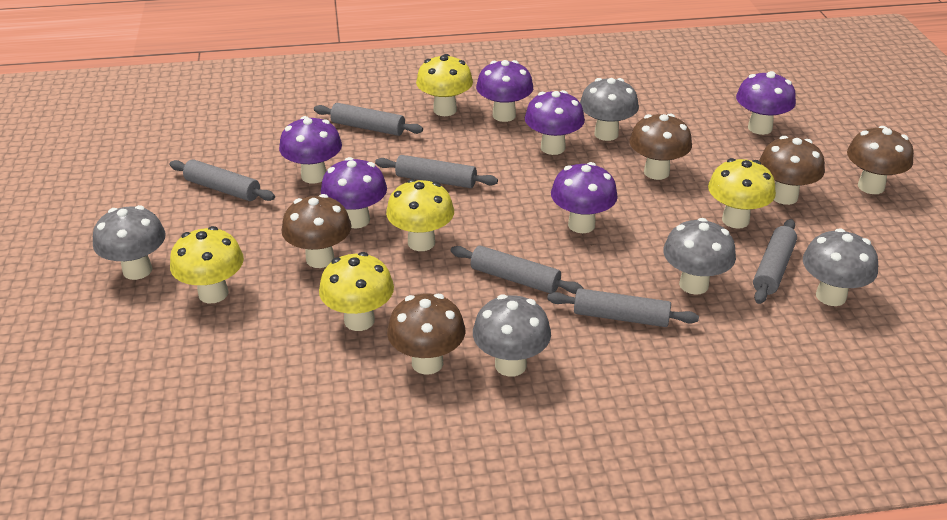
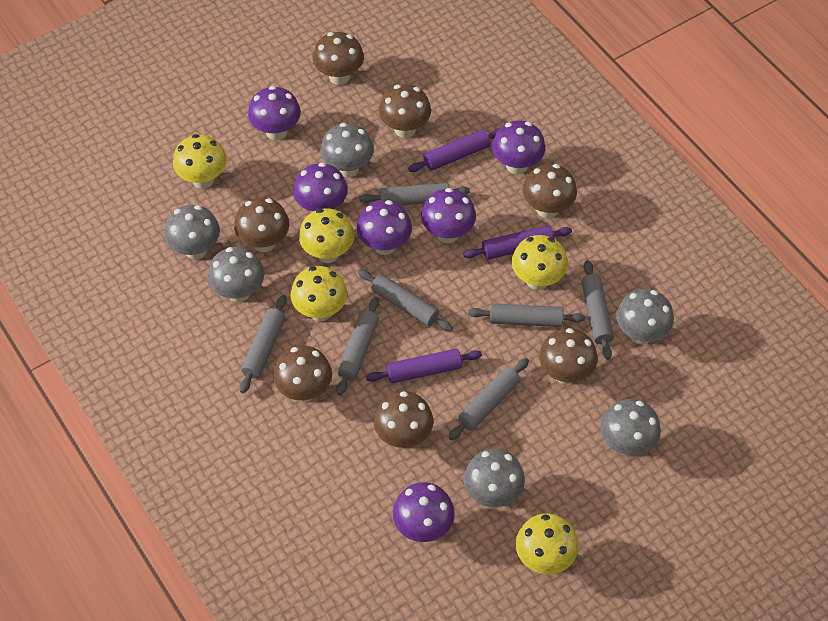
brown mushroom: [281,194,351,268] [387,293,465,375] [629,113,692,180] [759,136,825,205] [847,126,914,194] = 5 -> [234,198,289,252] [273,346,332,402] [313,32,364,85] [373,391,433,448] [379,84,431,138] [523,164,577,218] [539,328,598,384] = 7
grey mushroom: [93,205,166,280] [473,294,551,377] [580,78,639,141] [663,218,736,295] [803,228,878,306] = 5 -> [164,205,220,260] [208,247,264,302] [320,123,374,177] [464,449,525,507] [600,399,661,456] [616,289,674,344] = 6
grey rolling pin: [170,159,275,201] [314,103,423,136] [375,155,498,188] [451,246,584,294] [547,288,699,327] [753,219,797,304] = 6 -> [240,295,287,393] [336,297,379,396] [358,269,453,331] [359,183,470,205] [449,358,529,440] [468,303,585,327] [581,260,614,360] = 7
purple rolling pin: none = 0 -> [366,349,482,383] [408,128,499,172] [463,226,572,260] = 3

